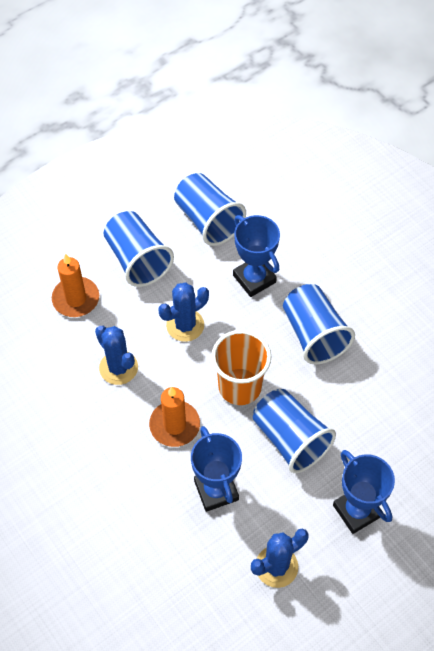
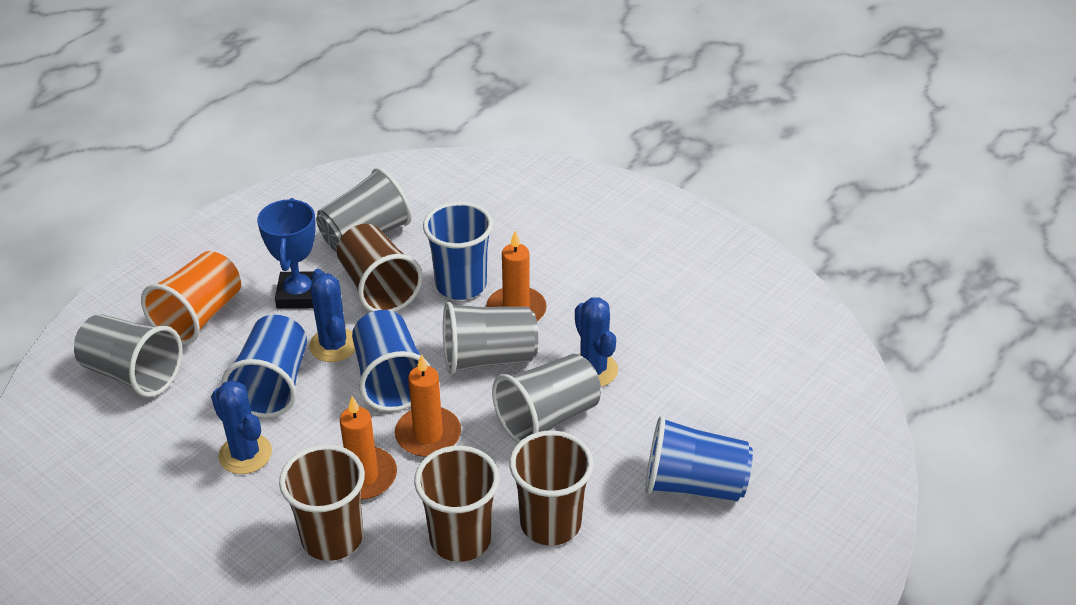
blue trophy: [191,426,242,512] [233,215,280,297] [333,450,395,534] = 3 -> [257,198,316,309] = 1
brown cup: none = 0 -> [279,445,365,561] [337,224,423,312] [414,446,499,562] [509,430,594,546] = 4
grey cup: none = 0 -> [74,314,183,397] [316,168,412,252] [443,302,538,375] [492,354,601,443] = 4
orange candle: [52,254,99,317] [149,387,200,447] = 2 -> [340,396,397,500] [395,354,461,457] [486,231,547,321] = 3

